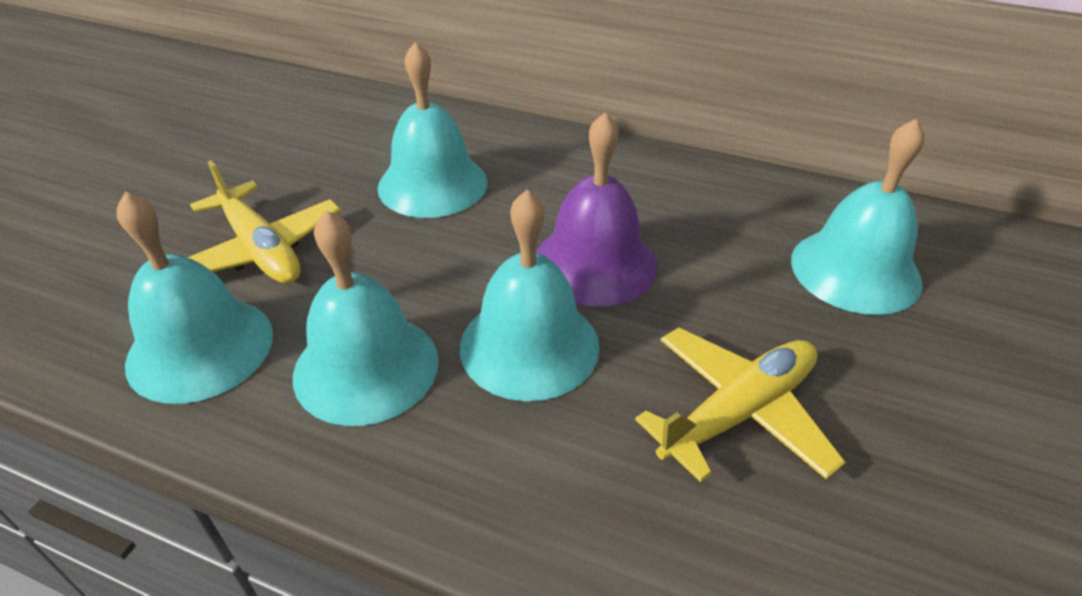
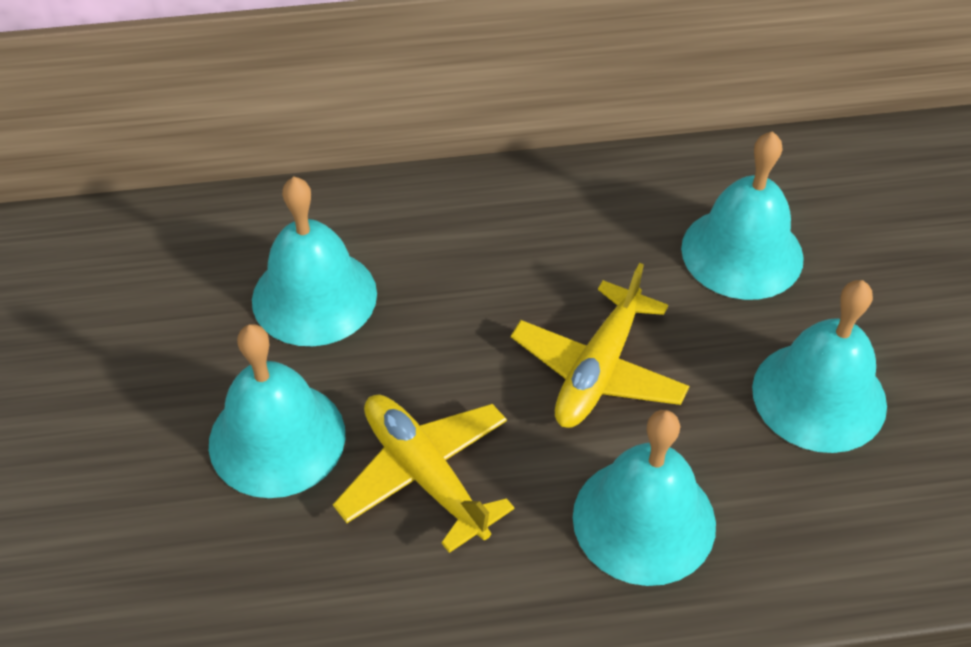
purple bell: [536,112,657,307] = 1 -> none = 0

